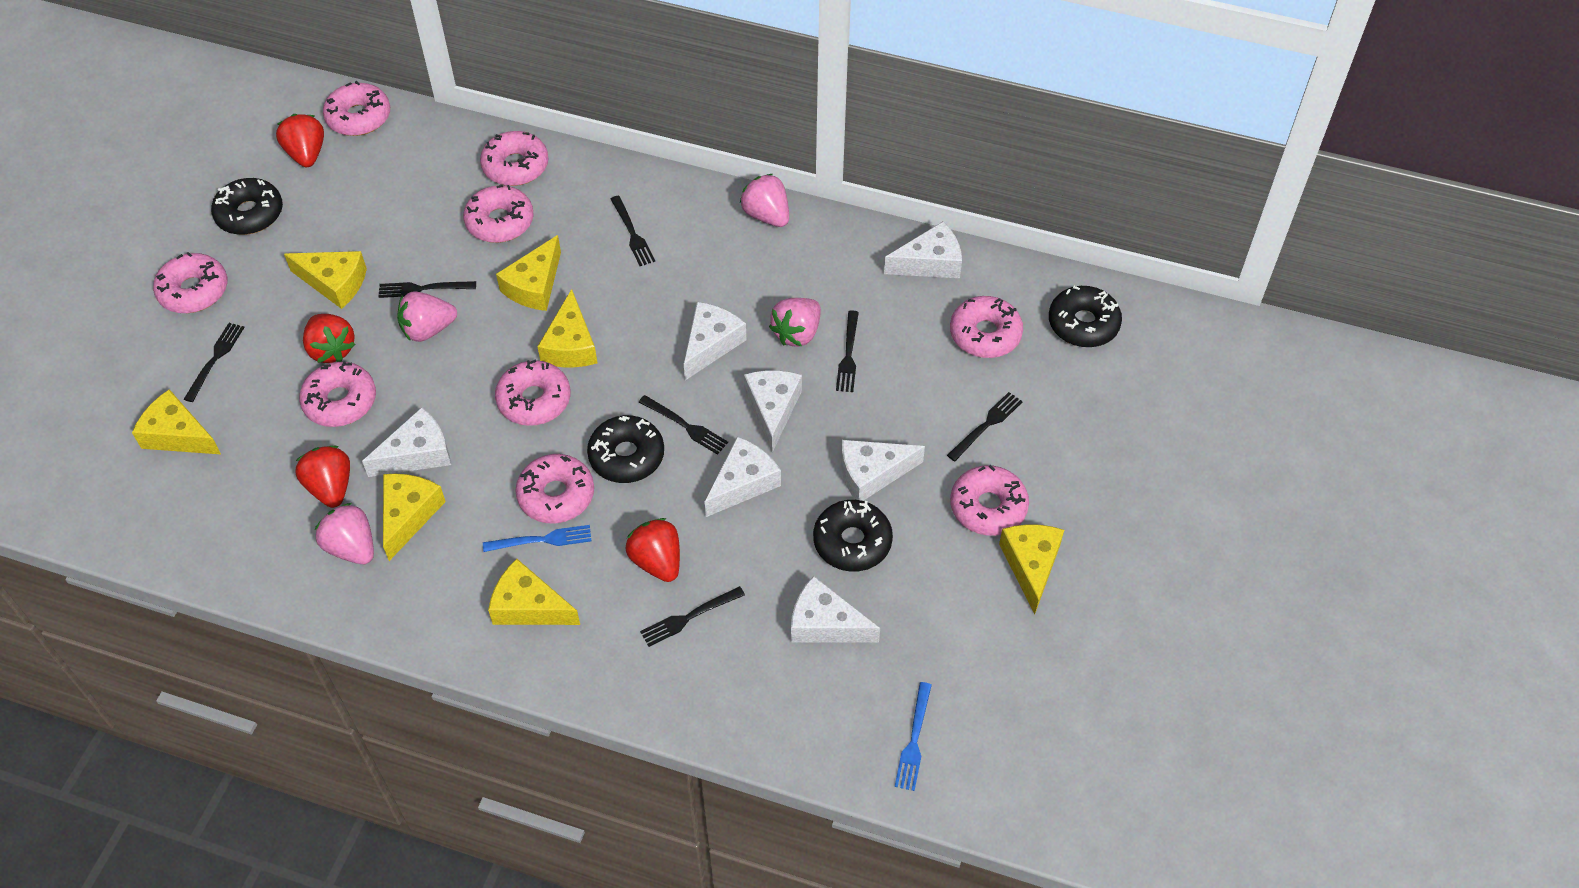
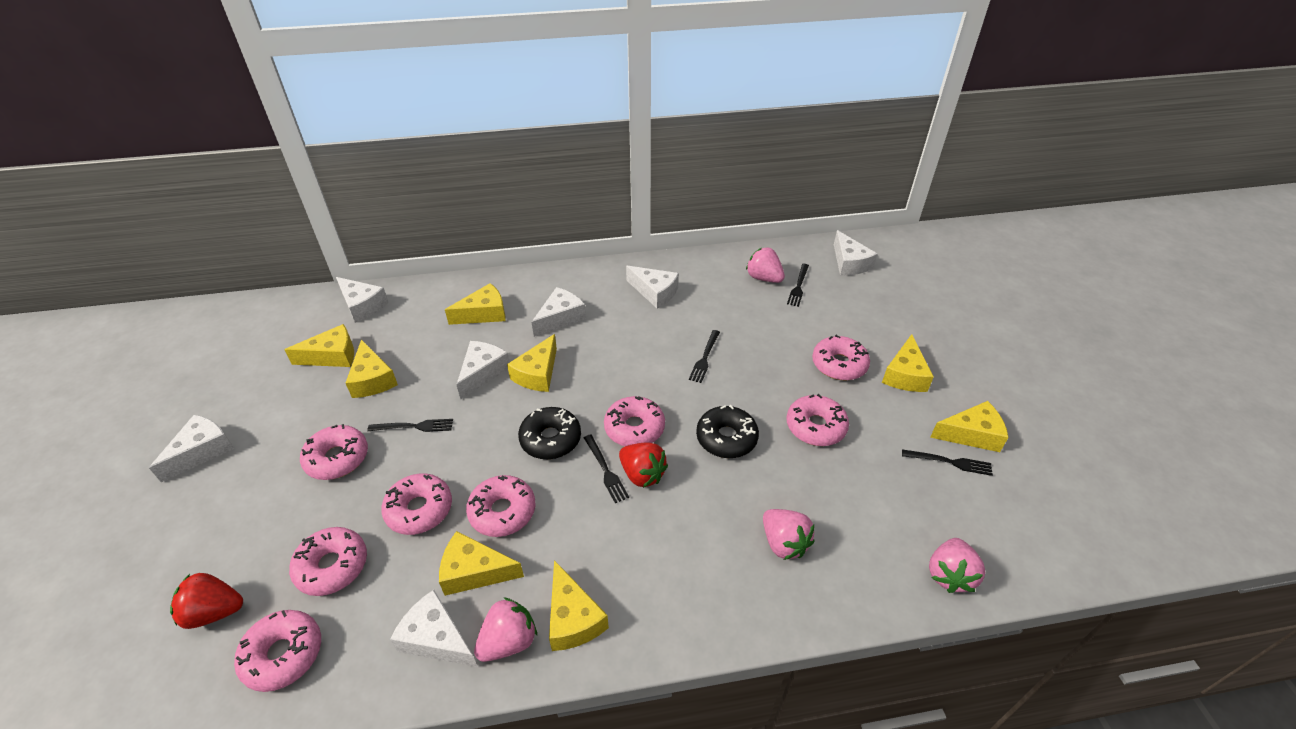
black donut: [211,178,283,235] [587,415,664,483] [813,500,893,572] [1049,286,1122,347] = 4 -> [518,407,581,459] [696,405,759,458] = 2
black fork: [184,323,245,402] [378,281,476,298] [611,196,655,266] [639,395,728,455] [640,586,745,647] [836,310,859,392] [947,392,1023,461] = 7 -> [367,419,453,432] [584,434,629,503] [689,330,720,383] [787,264,809,307] [902,449,993,476] = 5
blue fork: [483,525,591,552] [895,682,932,791] = 2 -> none = 0
pink donut: [153,252,227,313] [299,361,376,427] [323,81,390,136] [463,185,534,243] [480,131,548,186] [495,360,570,426] [515,454,594,523] [950,296,1023,358] [950,465,1029,536] = 9 -> [234,610,321,692] [289,527,367,596] [300,424,368,480] [381,473,452,535] [466,475,535,537] [604,396,665,446] [786,394,849,446] [812,335,870,381] = 8
red strawberry: [276,114,324,167] [296,446,350,508] [303,314,356,363] [626,518,680,582] = 4 -> [170,573,243,629] [619,442,668,488] = 2
yellow cheese: [132,389,221,454] [284,251,367,309] [383,474,446,561] [488,559,580,625] [496,235,561,311] [537,289,597,367] [999,524,1064,614] = 7 -> [284,324,354,367] [346,340,398,398] [439,531,524,596] [445,283,506,325] [507,334,557,392] [549,560,609,651] [882,334,934,392] [930,401,1009,452] = 8

